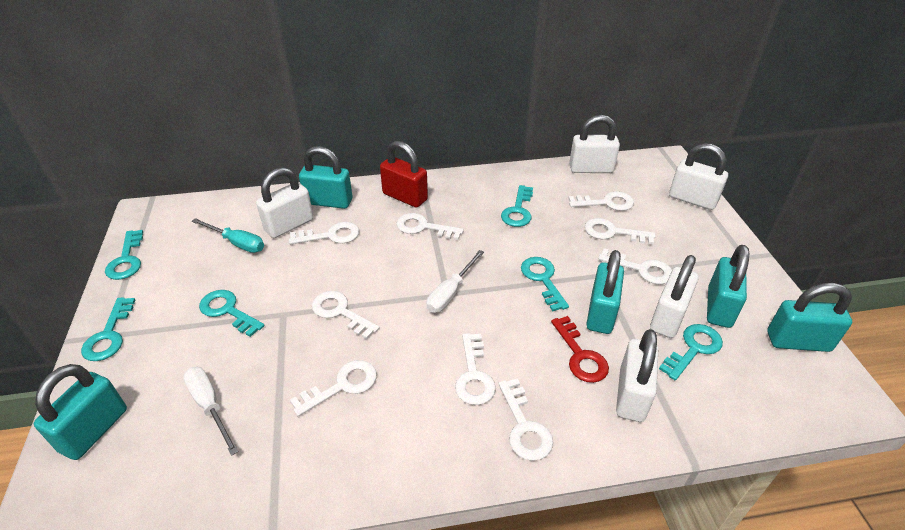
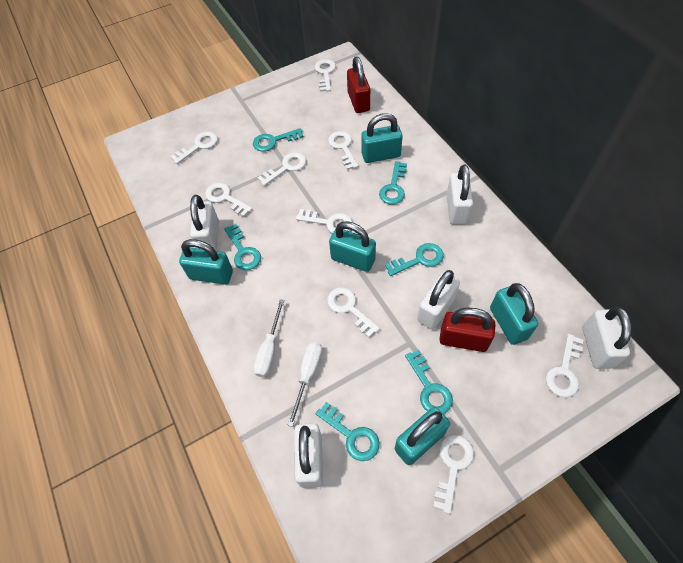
red key: [551,316,609,383] = 1 -> none = 0
red padlock: [380,141,428,208] = 1 -> [347,56,370,113] [439,308,496,352] = 2
turquoise screwdriver: [192,218,264,253] = 1 -> none = 0

